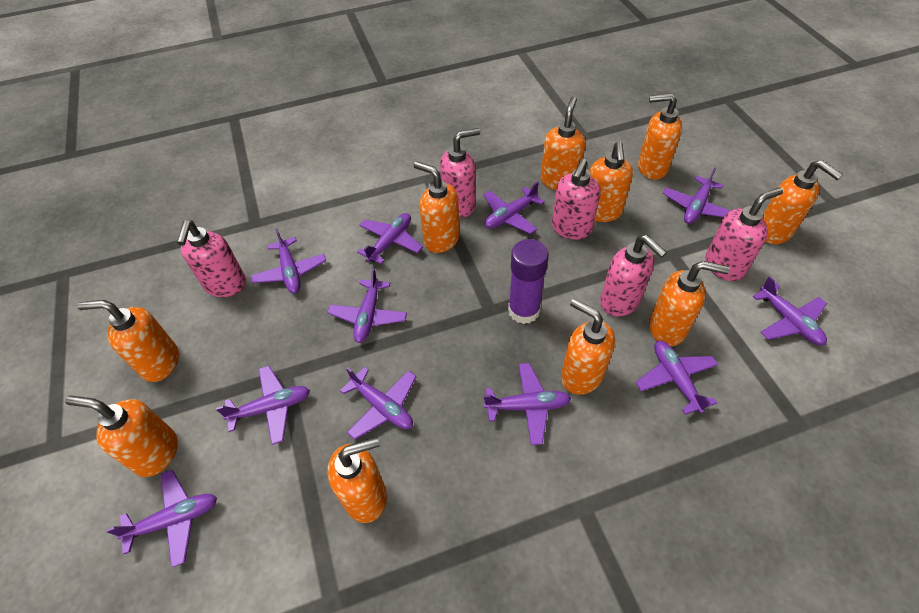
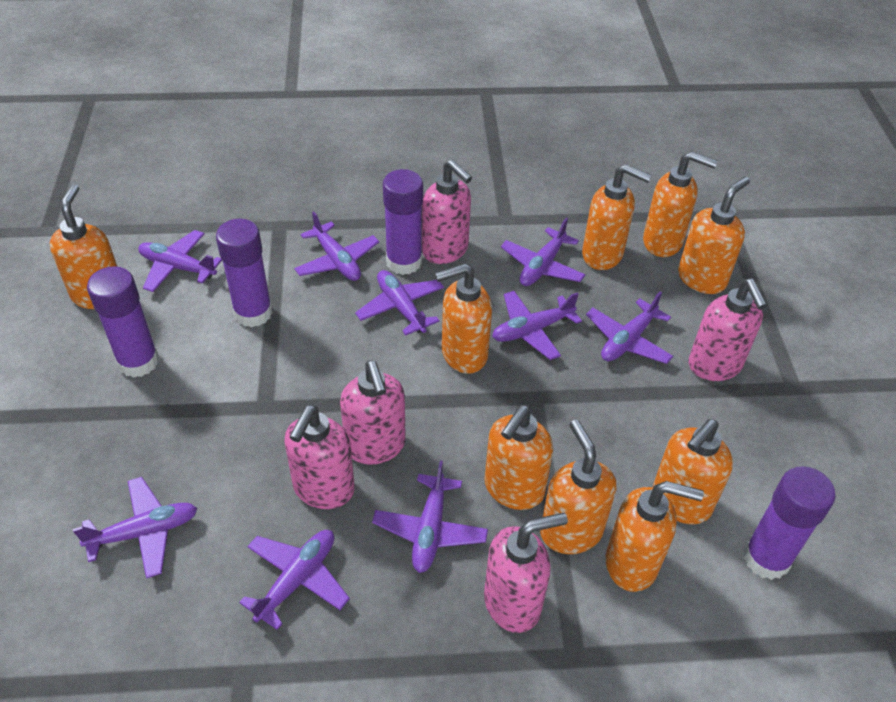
orange soap dispenser: [65,396,178,477] [77,300,179,382] [328,437,387,523] [414,161,460,253] [541,97,586,190] [561,298,615,395] [589,141,633,222] [638,93,682,180] [649,261,730,346] [762,160,843,244] = 10 -> [49,184,117,309] [435,263,492,374] [484,405,553,510] [540,420,616,554] [582,164,652,270] [606,481,704,592] [643,151,718,257] [653,419,733,525] [678,177,750,294] = 9
purple glue stick: [508,239,549,324] = 1 -> [87,266,159,378] [216,219,273,327] [383,169,423,275] [744,466,836,580] = 4
purple plane: [106,470,217,567] [216,366,310,445] [250,229,326,294] [327,268,407,343] [340,367,417,440] [357,213,423,264] [483,363,571,445] [484,182,545,234] [635,340,718,415] [663,168,730,224] [753,276,827,345] = 11 -> [73,477,197,578] [138,230,222,292] [239,530,350,630] [294,211,379,281] [355,270,444,336] [372,460,488,573] [492,291,582,360] [501,218,586,286] [586,291,673,364] = 9

